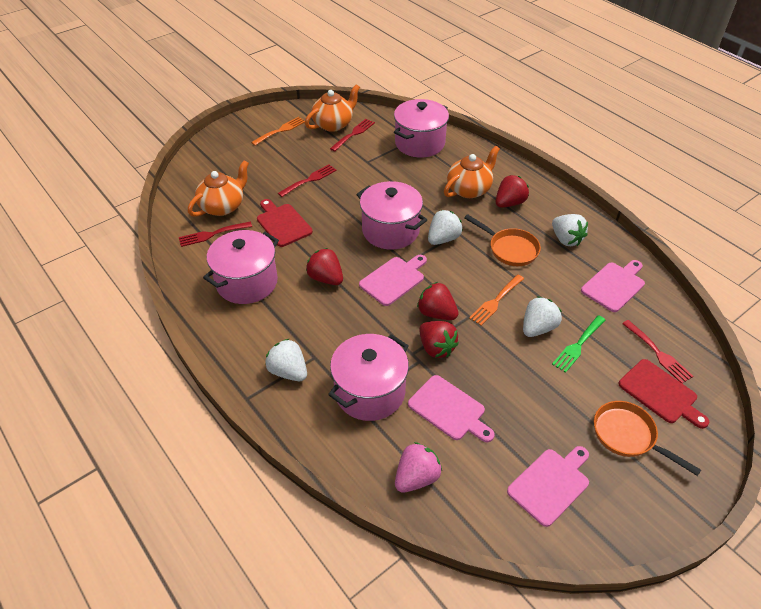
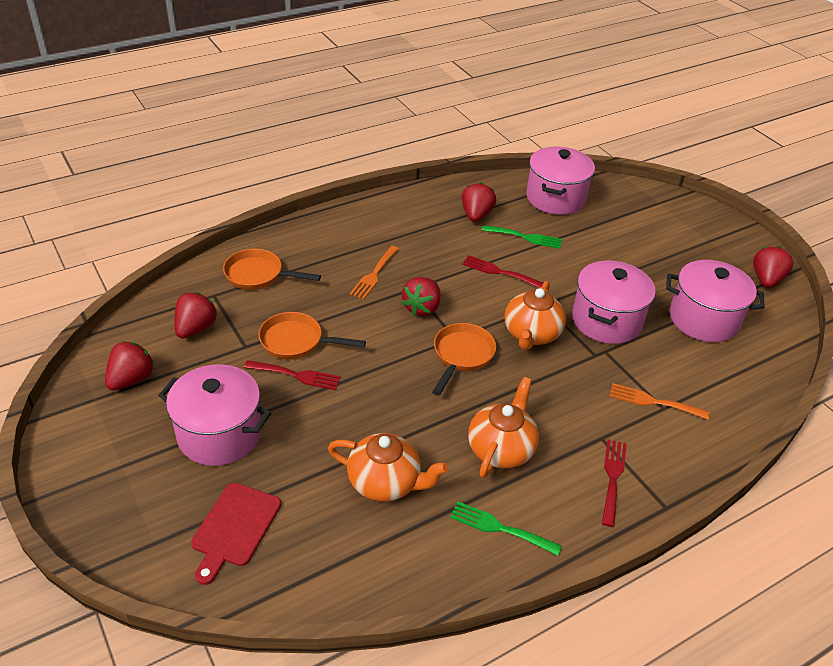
green fork: [552,315,605,373] = 1 -> [450,501,562,556] [482,225,562,249] = 2
orange pan: [464,214,541,266] [594,401,701,476] = 2 -> [223,249,321,290] [259,312,366,359] [432,323,496,396] = 3
pink cutting board: [359,255,427,306] [408,375,495,442] [507,446,589,527] [581,260,645,312] = 4 -> none = 0
pink strawberry: [395,442,442,493] = 1 -> none = 0
red cutting board: [257,199,313,247] [619,359,709,429] = 2 -> [191,483,281,585] = 1
red fork: [179,221,252,247] [278,164,337,197] [330,119,375,151] [622,320,693,383] = 4 -> [244,360,341,390] [462,255,543,288] [602,439,627,527] = 3
red strawberry: [306,248,343,285] [417,282,459,320] [419,321,459,358] [496,175,529,208] = 4 -> [105,341,155,391] [174,292,217,338] [401,277,441,316] [462,182,497,222] [753,246,793,288] = 5
white strawberry: [265,339,307,381] [428,210,463,245] [523,296,562,337] [552,214,588,246] = 4 -> none = 0

